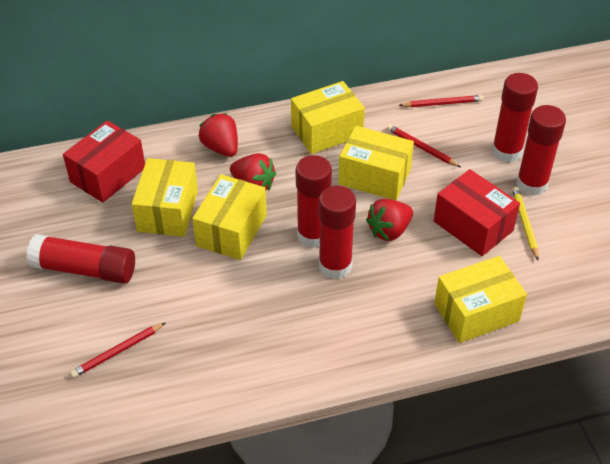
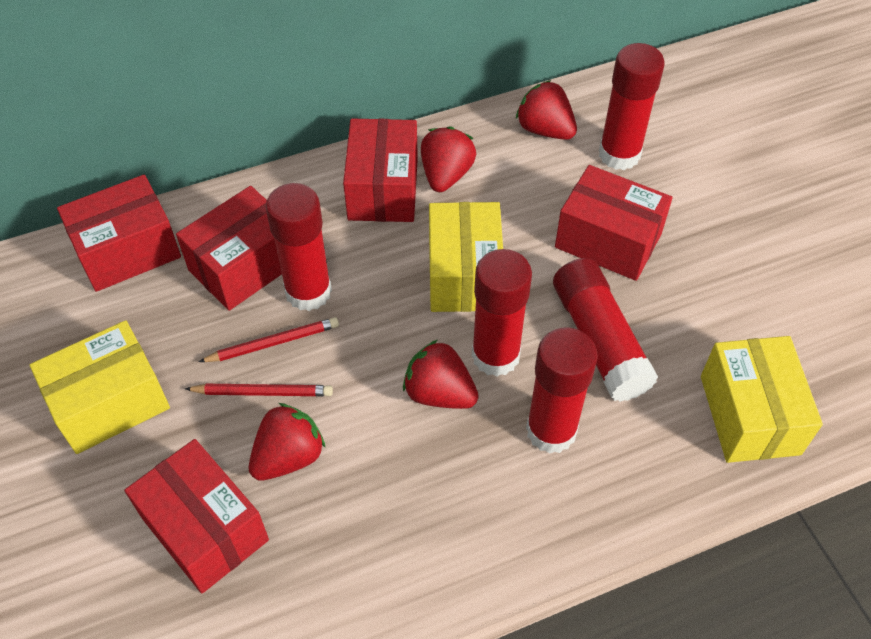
red box: [63,120,145,203] [434,169,520,256] = 2 -> [57,175,181,292] [125,439,269,593] [176,186,282,311] [343,119,418,222] [555,165,673,281] = 5
red pencil: [70,323,165,378] [387,124,461,167] [398,95,484,107] = 3 -> [185,384,333,396] [199,317,339,362] = 2
red strawberry: [199,113,238,157] [230,153,276,190] [366,199,413,241] = 3 -> [249,403,325,481] [403,340,479,409] [421,126,476,192] [516,80,577,140] = 4
yellow box: [132,158,198,237] [192,174,267,260] [291,81,365,154] [338,126,414,200] [434,256,527,343] = 5 -> [30,320,170,454] [429,202,503,312] [701,336,823,463] = 3
yellow pencil: [512,187,539,260] = 1 -> none = 0

